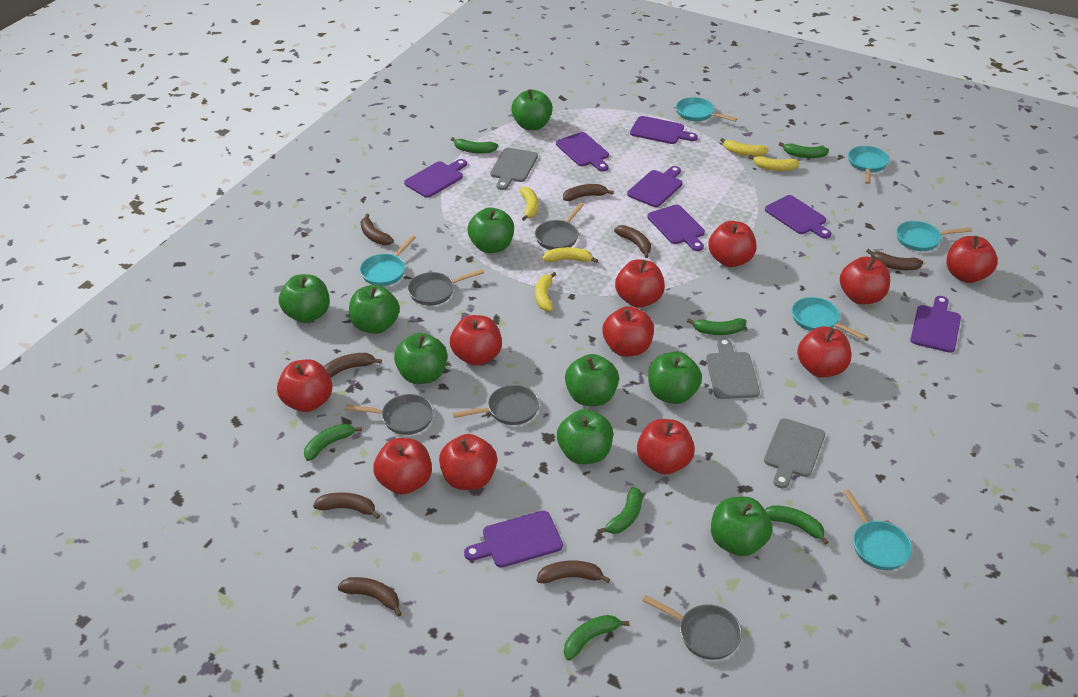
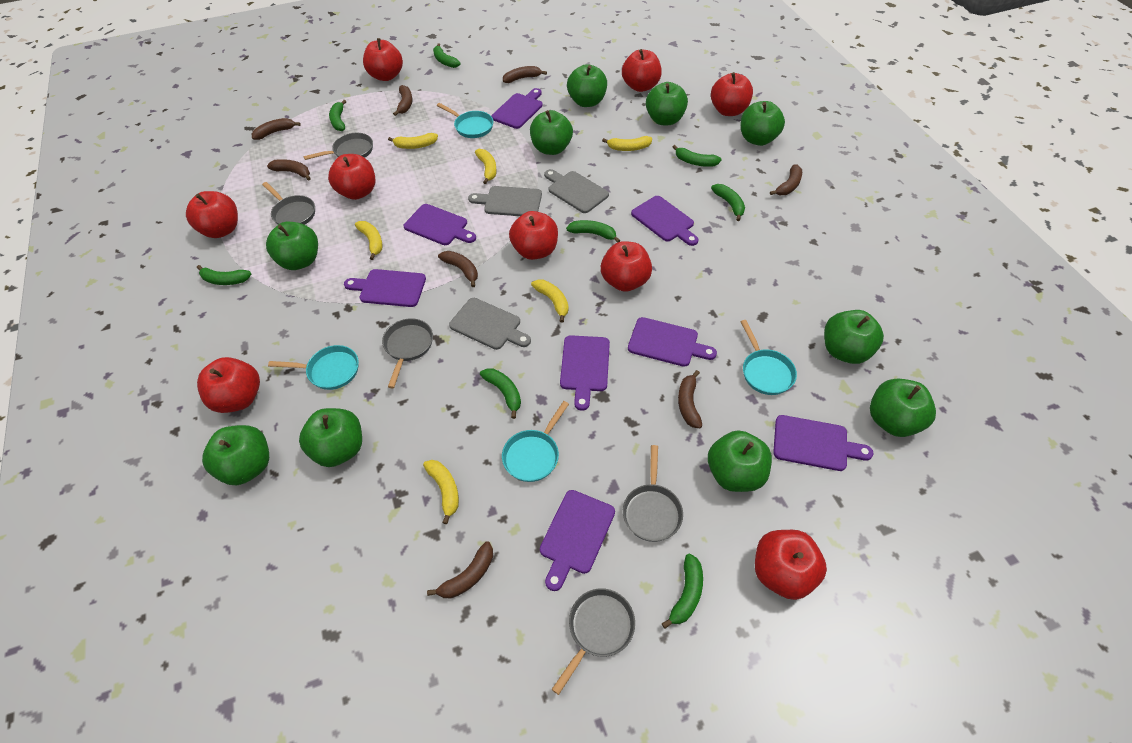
green apple: [279,274,330,323] [349,285,400,334] [394,333,447,384] [468,207,514,253] [511,89,553,130] [557,409,613,464] [565,354,619,406] [648,352,702,404] [711,497,773,556] = 9 -> [202,425,269,485] [266,222,318,270] [299,408,362,467] [530,110,573,155] [567,64,607,107] [646,82,688,125] [708,430,772,492] [741,101,785,146] [824,310,884,364] [870,379,936,437] = 10
green banana: [304,424,362,461] [451,137,498,154] [564,615,629,660] [597,487,642,534] [687,318,747,335] [765,505,829,545] [779,142,829,158] = 7 -> [197,265,251,285] [329,100,346,131] [433,43,460,68] [480,368,521,419] [566,220,620,243] [662,554,703,628] [673,145,722,167] [711,184,745,221] = 8
red apple: [277,359,333,412] [373,438,432,495] [439,434,497,490] [450,315,502,366] [602,306,654,356] [615,259,665,308] [637,419,695,475] [708,221,756,267] [797,326,851,378] [840,256,890,304] [946,236,998,283] = 11 -> [186,191,238,238] [197,357,260,413] [328,154,375,200] [363,38,403,81] [509,211,558,260] [601,241,652,292] [622,49,662,92] [711,72,753,116] [755,530,827,600] = 9
turquoise pan: [360,235,416,286] [676,97,737,122] [792,297,867,340] [843,490,912,570] [848,146,889,184] [896,221,972,251] = 6 -> [268,345,359,390] [437,103,493,138] [502,401,569,482] [741,320,797,395] = 4
yellow banana: [520,187,538,221] [535,272,556,311] [542,247,598,263] [720,138,769,156] [749,155,800,171] = 5 -> [355,221,383,260] [388,133,438,149] [423,460,459,524] [475,149,497,184] [531,280,569,323] [602,136,652,151] = 6

